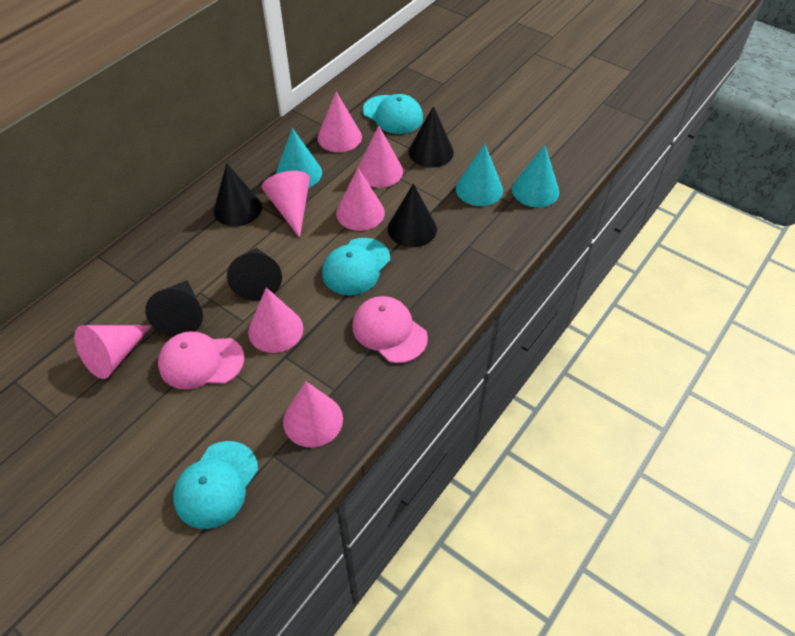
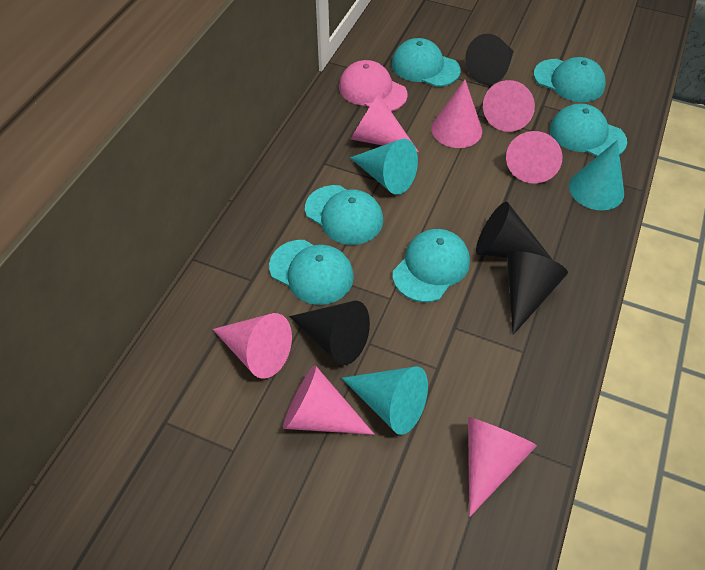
black cone: [145,280,203,337] [213,163,262,226] [227,248,282,301] [388,184,437,247] [409,106,454,168] = 5 -> [289,301,370,365] [465,34,514,85] [476,202,553,260] [507,251,568,335] = 4
pink cap: [158,331,244,389] [352,296,428,363] = 2 -> [339,60,408,112] = 1
turquoise cap: [173,441,258,529] [322,238,390,295] [363,94,423,134] = 3 -> [269,240,354,305] [305,185,383,245] [391,38,461,87] [393,229,470,302] [534,57,606,102] [550,103,627,156] = 6

